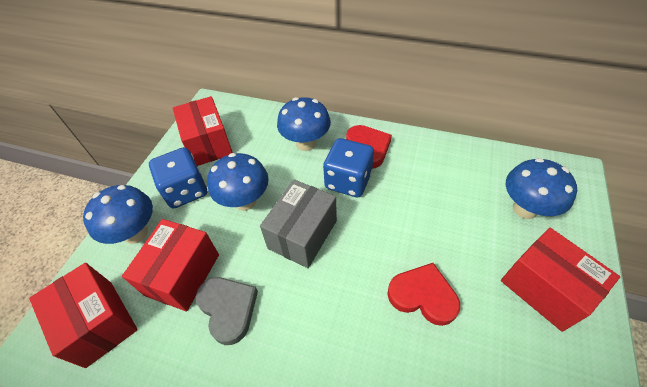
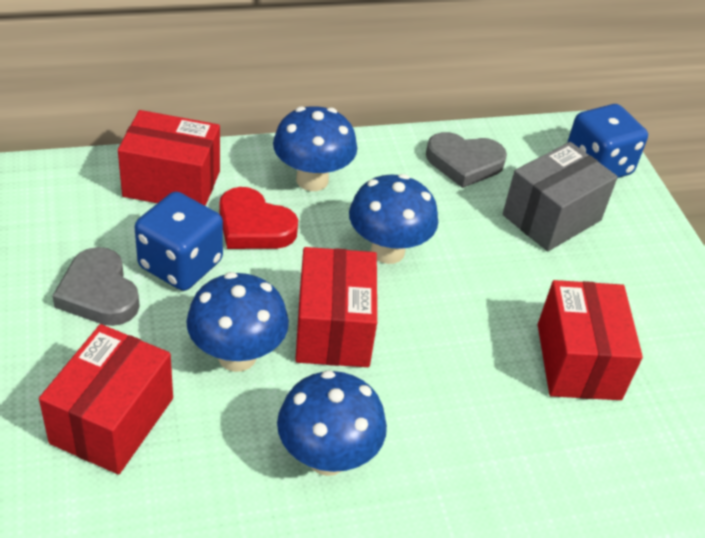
grey heart: [195,277,258,345] = 1 -> [52,247,140,326] [426,132,507,188] = 2
red heart: [346,125,392,169] [387,263,460,326] = 2 -> [219,187,298,249] = 1

